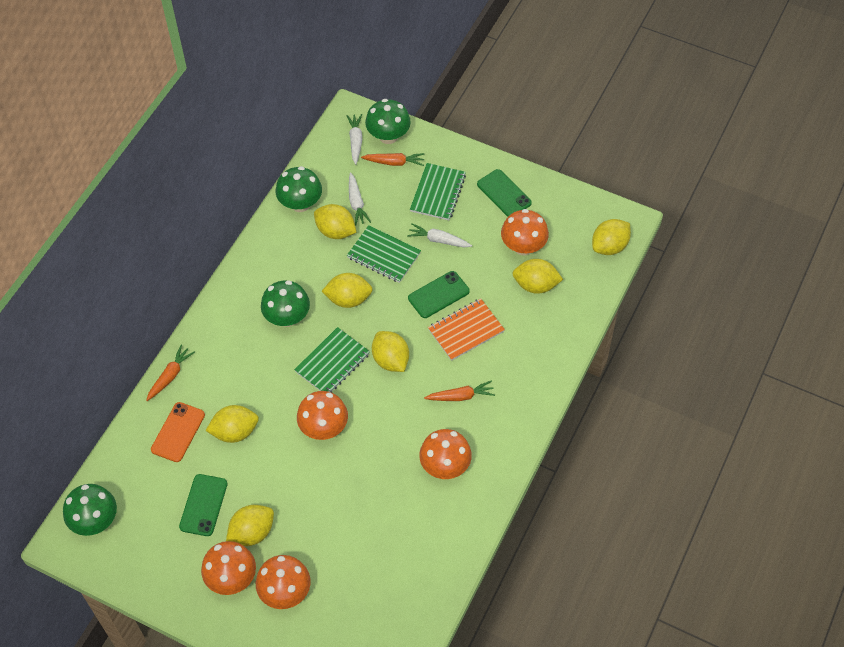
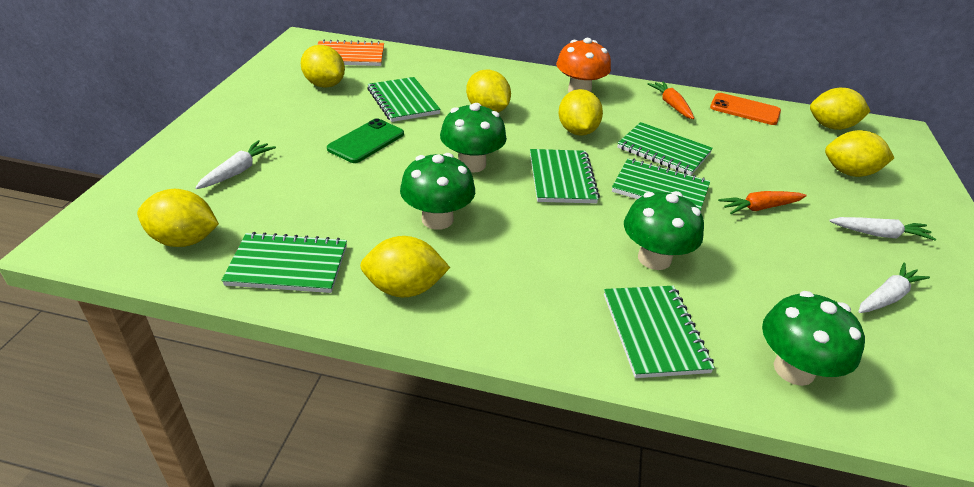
green notebook: [294,327,370,393] [347,225,421,283] [410,163,466,220] = 3 -> [221,232,347,293] [367,77,441,122] [530,149,600,203] [604,286,715,378] [612,158,710,211] [617,122,713,175] = 6
green phone: [179,474,228,536] [408,271,470,318] [477,169,532,217] = 3 -> [327,118,404,163] = 1
orange carrot: [146,345,195,401] [361,153,425,166] [424,380,495,401] = 3 -> [648,82,694,119] [718,191,807,214] = 2
orange mushroom: [201,541,256,595] [256,555,311,609] [297,391,348,440] [419,429,472,479] [501,209,549,255] = 5 -> [556,38,611,92] = 1

